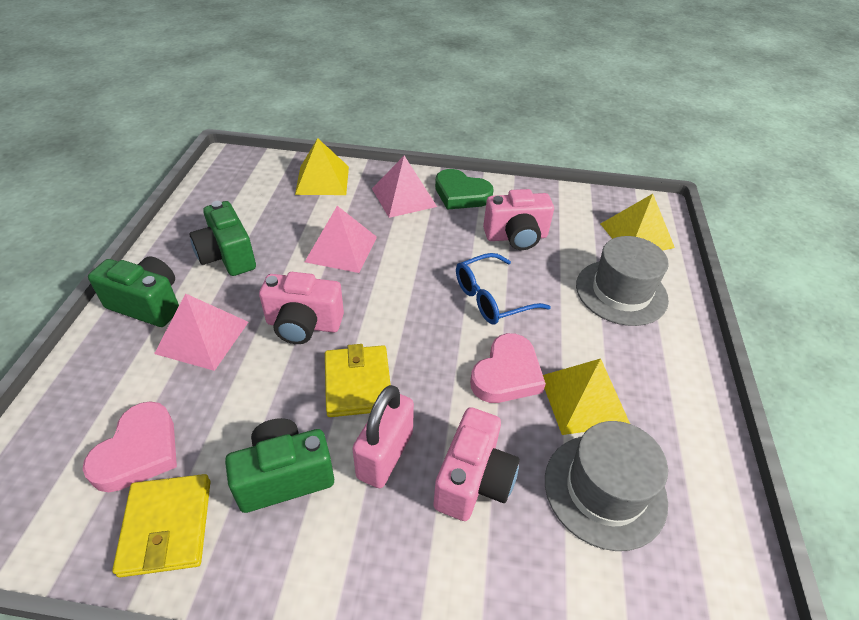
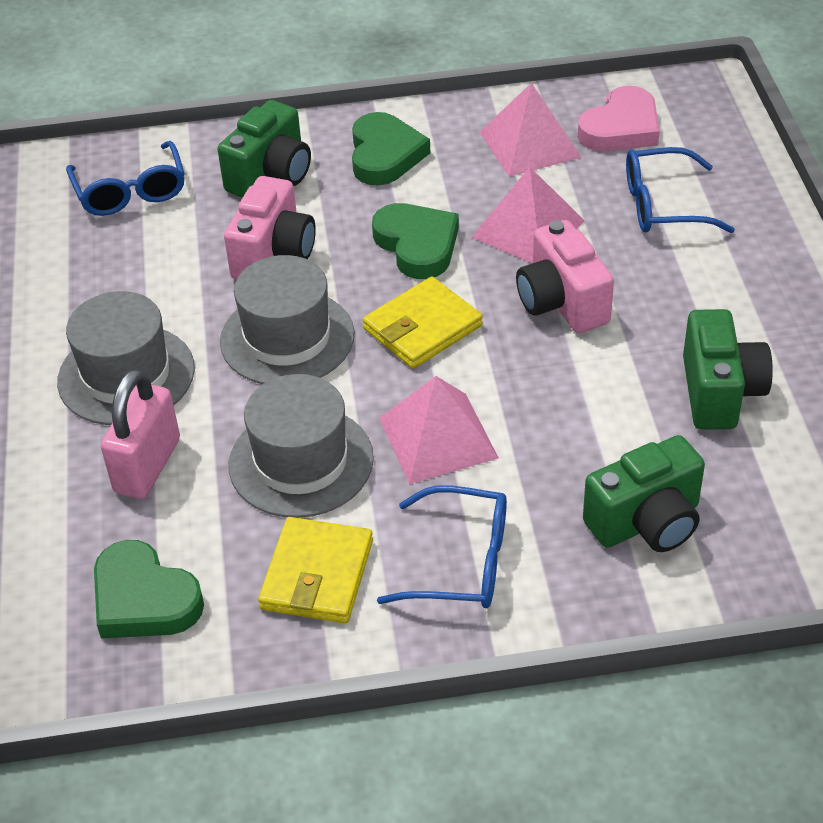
blue glasses: [456,253,551,325] = 1 -> [66,141,185,216] [377,485,507,608] [626,147,735,233] = 3
green heart: [435,169,494,210] = 1 -> [94,540,204,638] [352,112,430,186] [372,203,459,279] = 3
grey hat: [545,421,668,551] [576,236,669,326] = 2 -> [57,291,195,425] [220,255,355,384] [229,374,374,518] = 3
pink camera: [259,272,344,344] [433,407,520,521] [483,189,554,250] = 3 -> [224,176,316,280] [516,220,614,333] = 2
pink heart: [83,401,177,492] [470,333,546,403] = 2 -> [578,86,660,151] = 1
yellow pyramid: [295,138,349,195] [543,358,630,435] [601,194,675,250] = 3 -> none = 0

